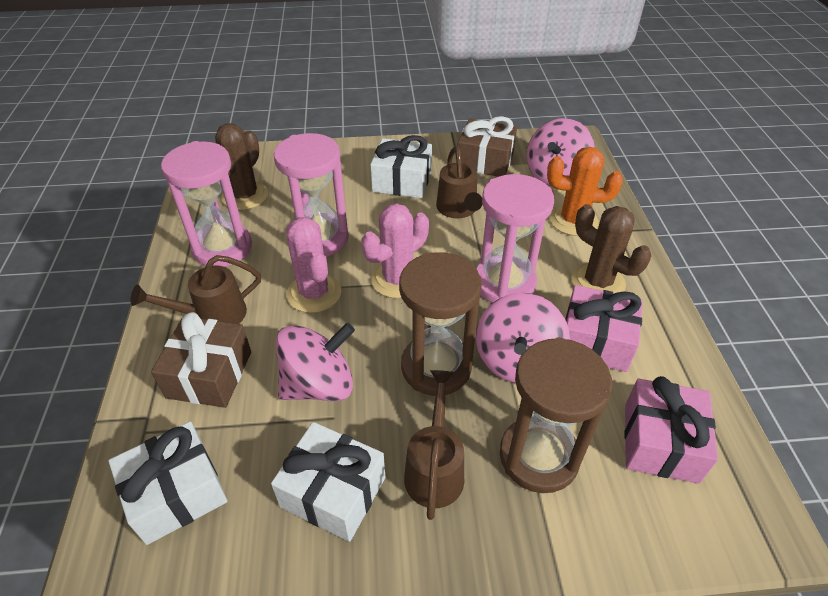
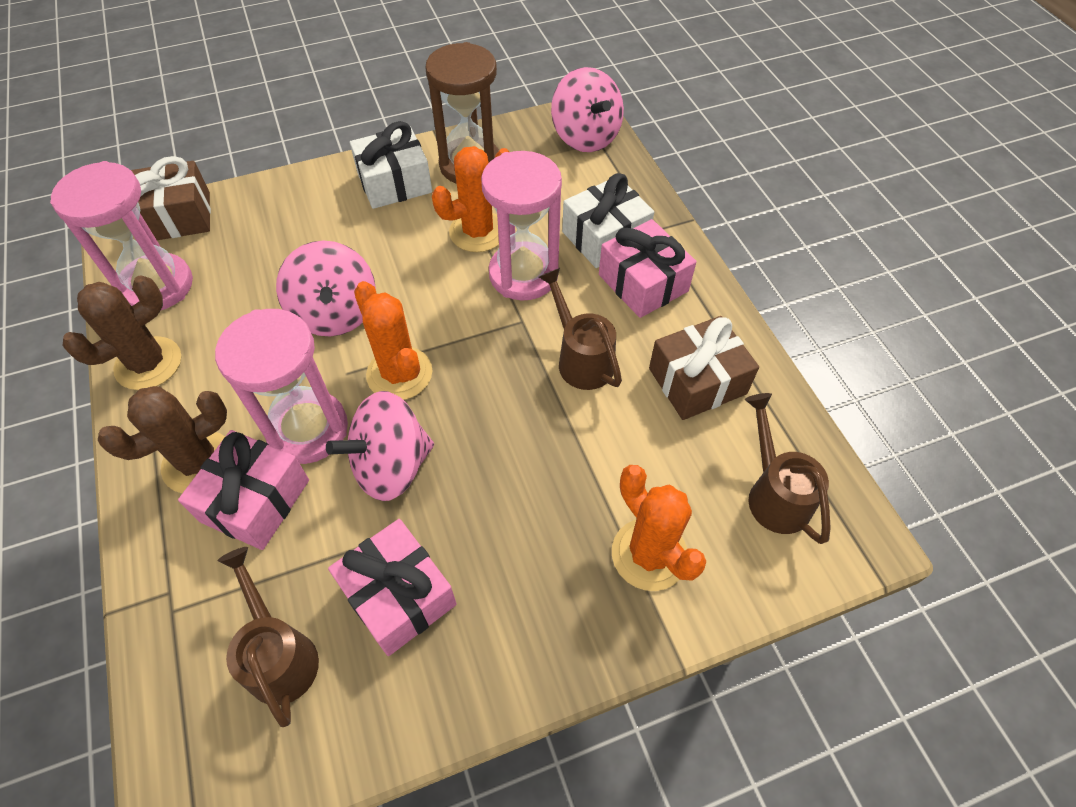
brown hourglass: [399,252,482,396] [500,337,612,493] = 2 -> [425,42,499,184] = 1
orange cactus: [547,147,623,236] = 1 -> [354,281,432,400] [432,146,509,252] [612,465,706,591] = 3
pink cactus: [286,217,341,313] [361,203,429,298] = 2 -> none = 0
pink gift: [565,285,643,372] [624,376,718,484] = 2 -> [178,430,309,550] [328,519,457,656] [599,219,697,318] = 3
white gift: [109,421,227,545] [271,422,385,542] [370,135,432,198] = 3 -> [350,121,432,209] [562,173,654,268] = 2

